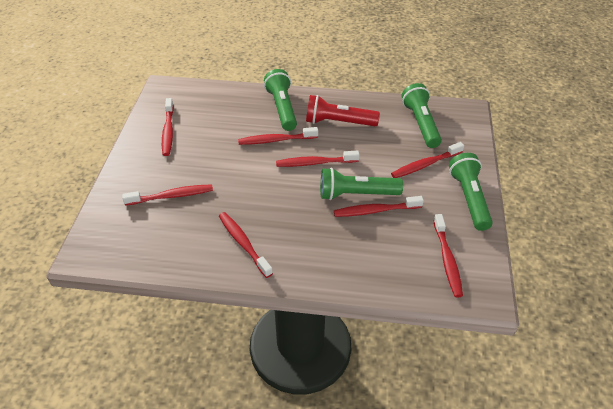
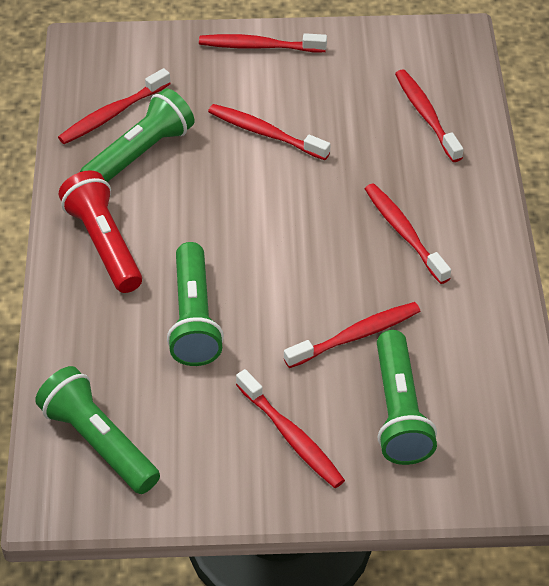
red toothbrush: [122,184,213,206] [162,98,174,156] [219,212,273,278] [238,127,318,145] [276,150,360,167] [334,196,424,217] [391,142,464,178] [434,214,463,297] = 8 -> [58,68,171,144] [199,33,327,52] [208,104,331,160] [236,369,345,488] [284,302,420,368] [365,184,451,284] [395,69,463,162] = 7

